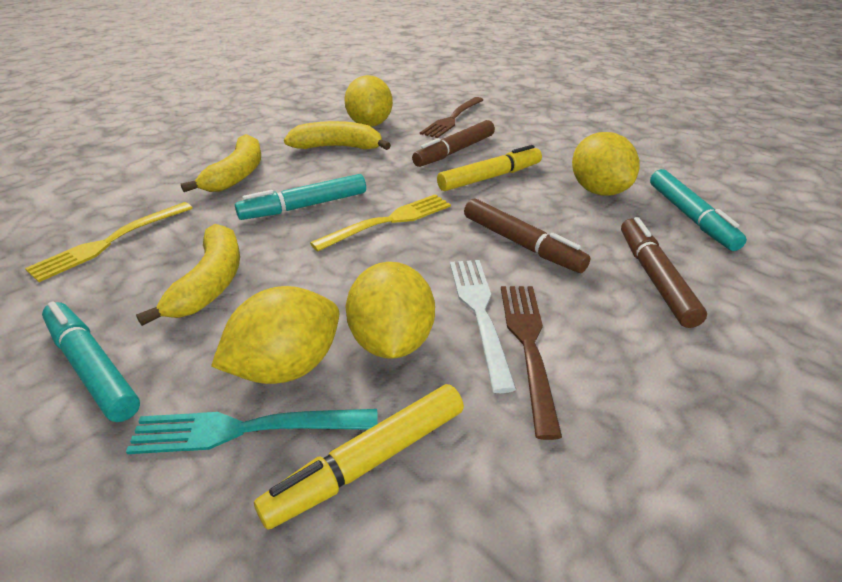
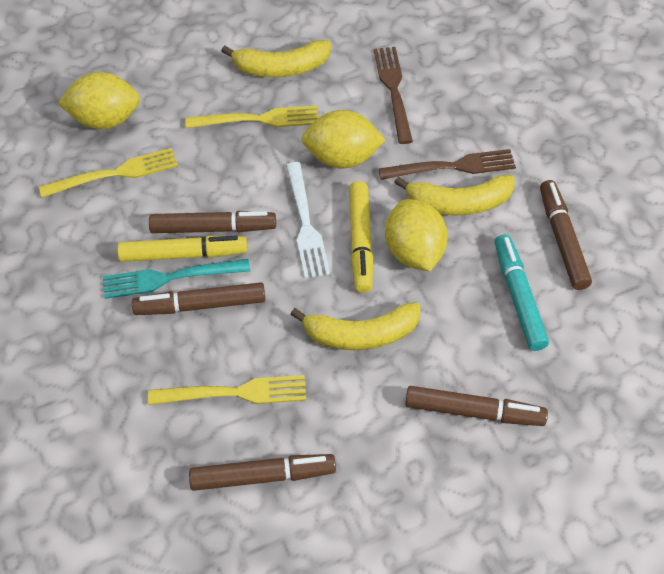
brown marker: [412,120,495,167] [464,198,591,273] [621,217,707,328] = 3 -> [132,282,266,315] [149,211,276,233] [189,454,336,491] [405,386,548,426] [540,180,592,290] = 5
turquoise marker: [42,301,140,422] [235,174,366,220] [650,169,747,251] = 3 -> [495,234,549,351] = 1
yellow fork: [25,202,193,282] [310,194,451,251] = 2 -> [39,148,178,198] [148,375,306,405] [185,105,318,128] = 3
yellow lemon: [211,286,339,384] [344,75,393,127] [346,262,435,359] [572,132,639,196] = 4 -> [58,72,140,129] [302,110,385,169] [385,199,448,271] = 3

